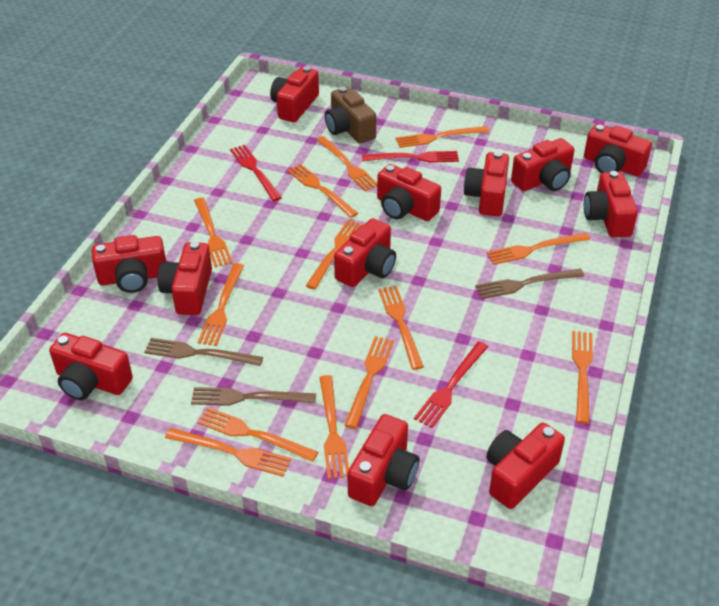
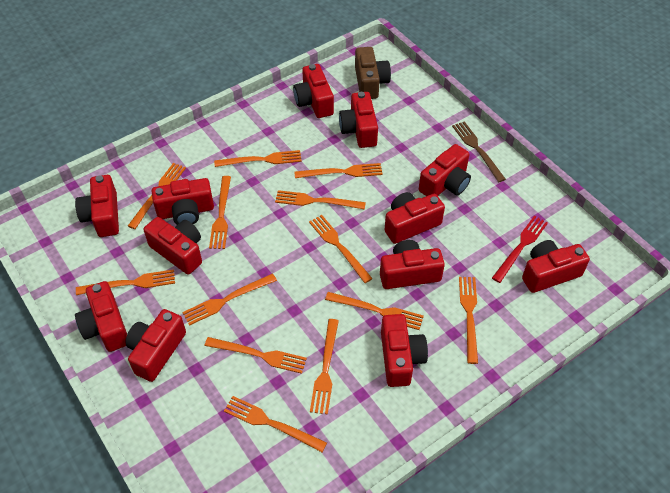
brown fork: [144,338,263,366] [191,387,316,406] [475,269,584,299] = 3 -> [452,121,506,182] = 1
red fork: [230,145,282,201] [362,151,459,163] [414,342,488,428] = 3 -> [492,216,548,283] = 1

